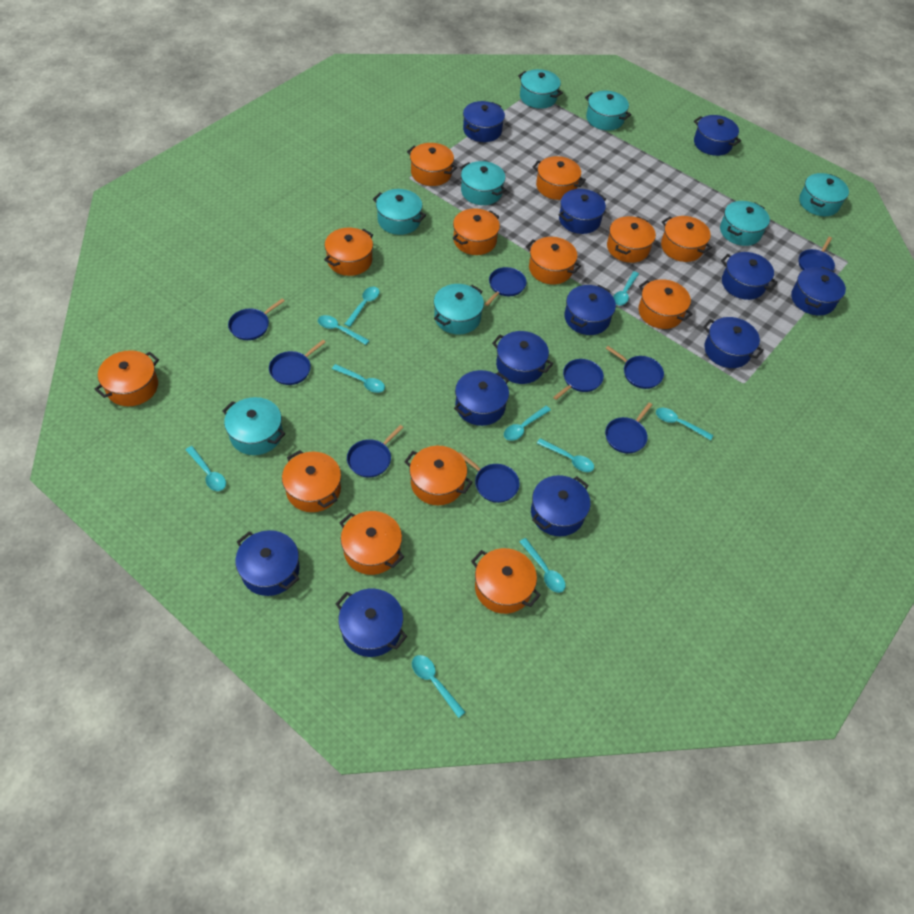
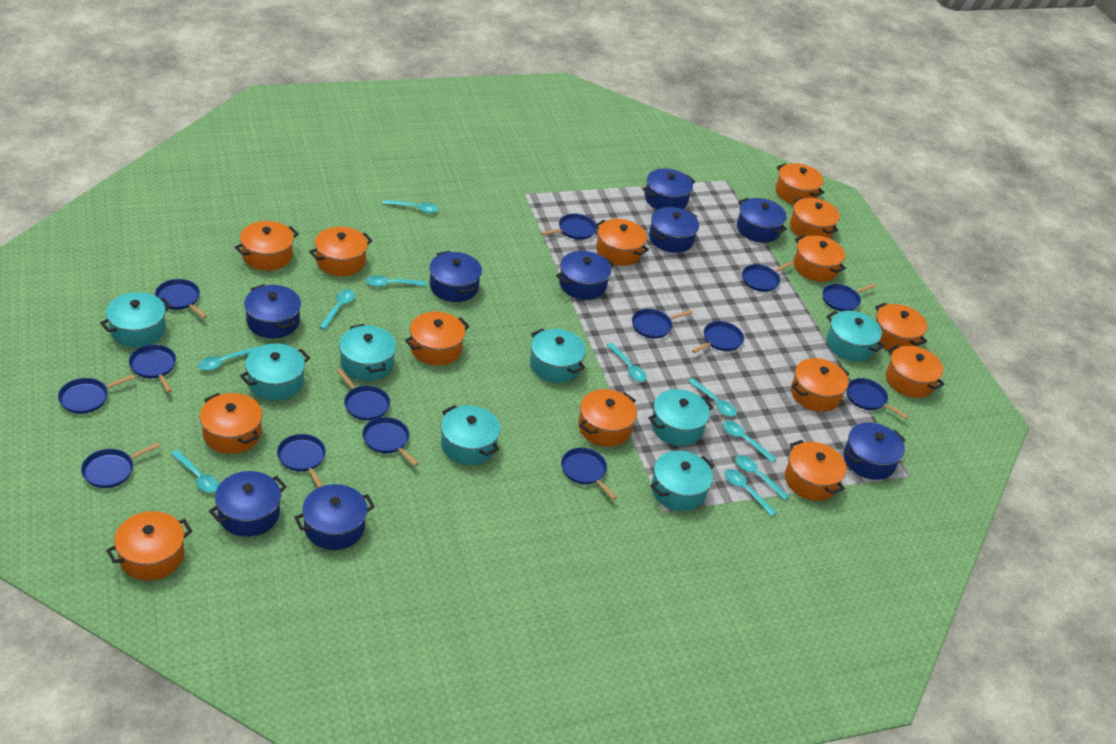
blue pan: [228,298,285,340] [269,340,326,385] [347,425,404,478] [459,452,520,503] [485,267,527,306] [553,359,604,400] [605,402,652,454] [606,346,664,389] [799,237,835,271] = 9 -> [58,374,135,414] [81,442,160,488] [129,344,176,393] [155,279,207,318] [277,434,326,488] [337,369,390,420] [362,417,419,466] [541,214,597,240] [561,448,617,500] [632,309,693,339] [692,321,744,353] [742,261,794,292] [822,283,877,311] [846,378,909,419] = 14
blue pot: [235,530,300,596] [336,588,407,657] [454,370,509,426] [463,101,505,142] [492,331,553,384] [531,475,591,536] [559,189,606,234] [565,285,616,335] [694,115,741,156] [703,317,764,368] [721,252,778,300] [791,267,846,316] = 12 -> [209,471,287,537] [244,284,301,338] [294,484,375,550] [429,251,482,302] [556,251,614,300] [643,168,695,210] [649,207,699,253] [737,198,787,243] [844,422,905,480] = 9
orange pot: [95,350,159,406] [282,450,341,512] [324,228,373,276] [339,511,404,575] [404,446,473,505] [407,143,457,186] [453,208,500,255] [471,548,541,614] [526,237,581,284] [532,156,586,200] [607,216,656,263] [638,279,692,329] [661,216,712,262] = 13 -> [106,511,192,580] [200,393,262,454] [235,221,298,271] [309,227,372,276] [405,311,469,365] [578,389,637,447] [595,219,649,266] [776,163,825,205] [785,440,846,501] [790,197,840,239] [791,358,849,412] [793,235,846,282] [875,303,927,352] [886,345,945,398] = 14

